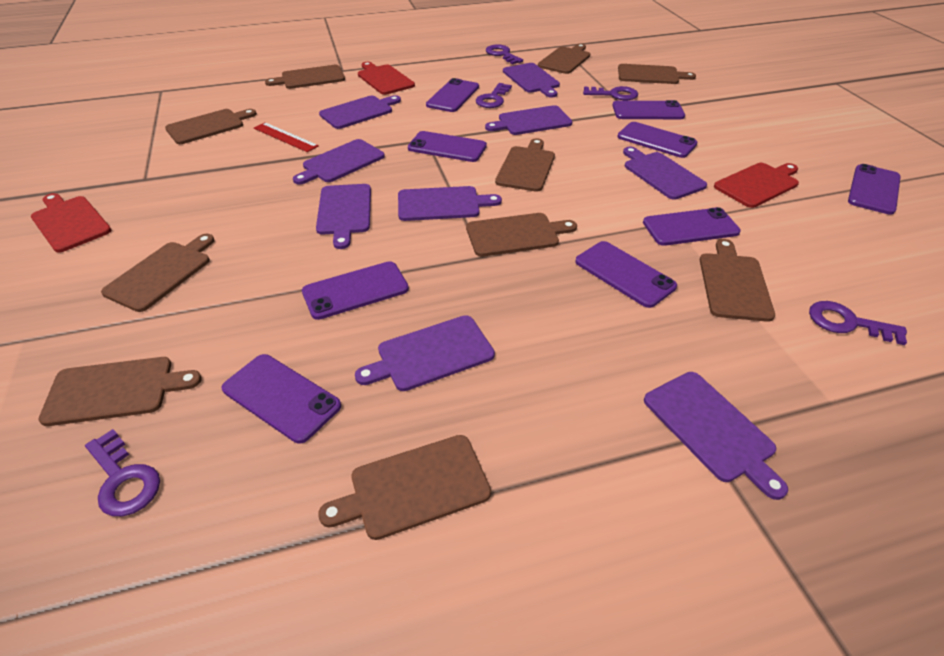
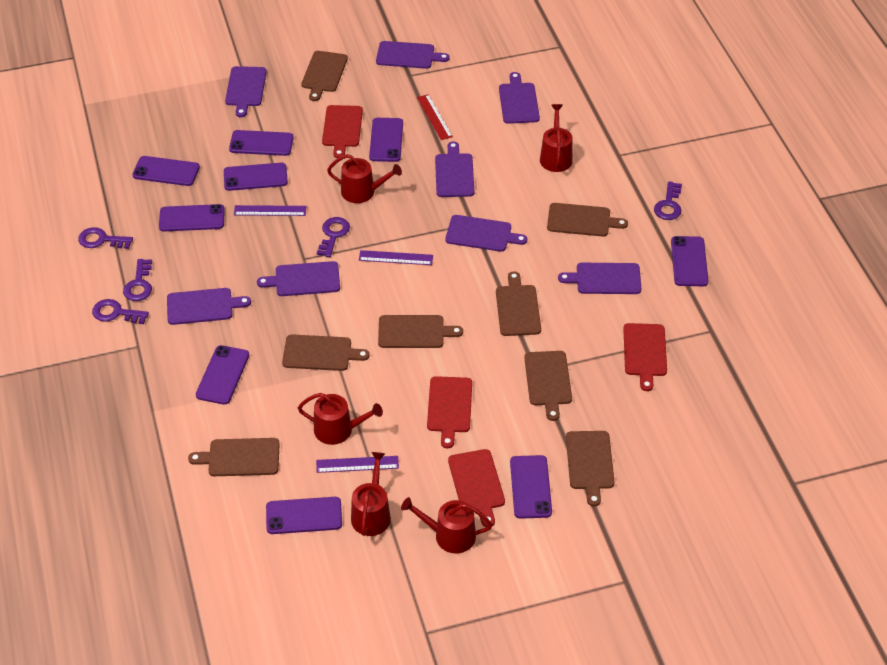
brown cutting board: [38,357,202,426] [101,234,215,312] [165,109,257,144] [265,65,345,89] [318,435,491,540] [466,213,577,257] [495,138,555,192] [538,44,590,74] [618,64,696,84] [700,239,775,322] = 10 -> [188,438,279,476] [282,334,370,371] [301,51,348,101] [378,315,463,348] [496,271,541,336] [524,351,572,421] [547,203,628,237] [566,431,614,507] = 8
purple cutting board: [293,139,385,185] [316,184,371,249] [319,95,401,129] [355,315,495,391] [398,186,502,221] [485,105,572,135] [503,63,560,98] [623,147,707,200] [644,372,788,500] = 9 -> [167,288,251,325] [225,66,267,117] [257,261,340,296] [376,41,450,69] [435,141,474,197] [445,215,527,252] [499,72,540,124] [558,263,641,294] = 8
purple ruler: none = 0 -> [234,205,306,216] [316,456,399,473] [359,250,433,265] = 3
red cutting board: [31,193,111,253] [358,62,415,95] [714,163,799,208] = 3 -> [322,105,363,158] [427,376,472,448] [448,449,505,527] [623,323,667,391] = 4
red watering can: none = 0 -> [298,393,383,445] [327,154,402,203] [351,452,391,536] [401,497,492,553] [540,104,573,172] = 5

